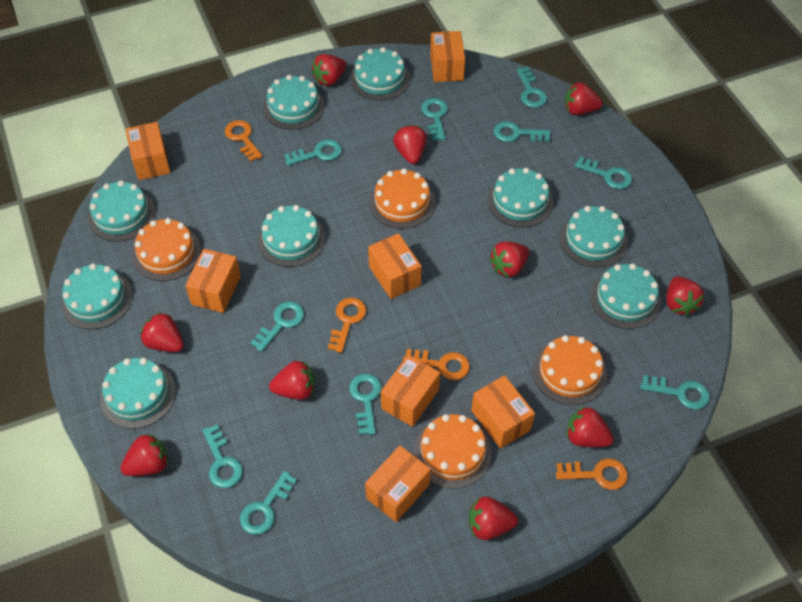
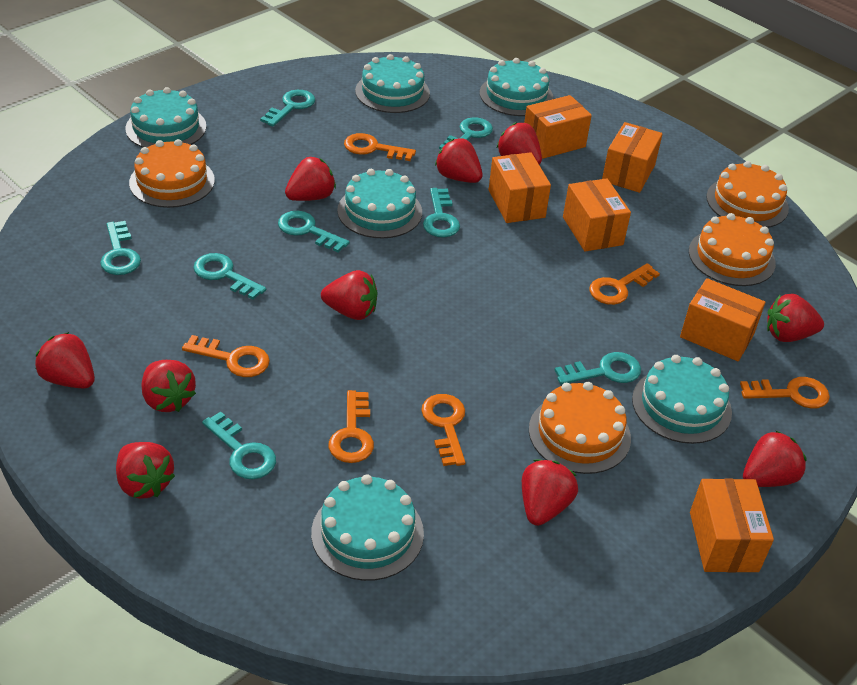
orange box: [125,122,171,180] [185,249,241,313] [365,446,431,522] [368,233,421,299] [381,355,440,427] [430,31,465,82] [471,375,535,449] = 7 -> [489,152,551,223] [524,95,592,159] [563,178,631,251] [602,122,663,193] [680,278,765,361] [690,478,774,573] = 6
orange key: [225,120,263,162] [328,298,366,353] [403,349,470,380] [556,459,628,490] = 4 -> [182,335,270,377] [328,390,374,463] [344,133,416,161] [421,394,466,466] [589,263,660,305] [740,377,830,409] = 6
turquoise cake: [61,263,132,329] [88,180,155,242] [100,358,176,429] [258,205,325,267] [263,75,324,130] [350,47,410,101] [487,168,553,227] [560,206,628,268] [590,263,661,329] = 9 -> [125,87,206,148] [311,474,424,581] [337,169,422,238] [355,54,430,113] [480,58,554,116] [632,355,732,444] = 6
turquoise key: [202,424,243,488] [240,471,297,535] [250,302,304,352] [284,139,342,165] [349,374,382,435] [421,98,448,140] [493,121,551,142] [517,67,547,108] [575,156,632,189] [641,375,710,410] = 10 -> [100,221,141,275] [193,253,266,300] [202,411,276,479] [260,90,315,127] [278,211,350,252] [423,188,460,238] [439,117,493,149] [554,352,641,385] = 8

